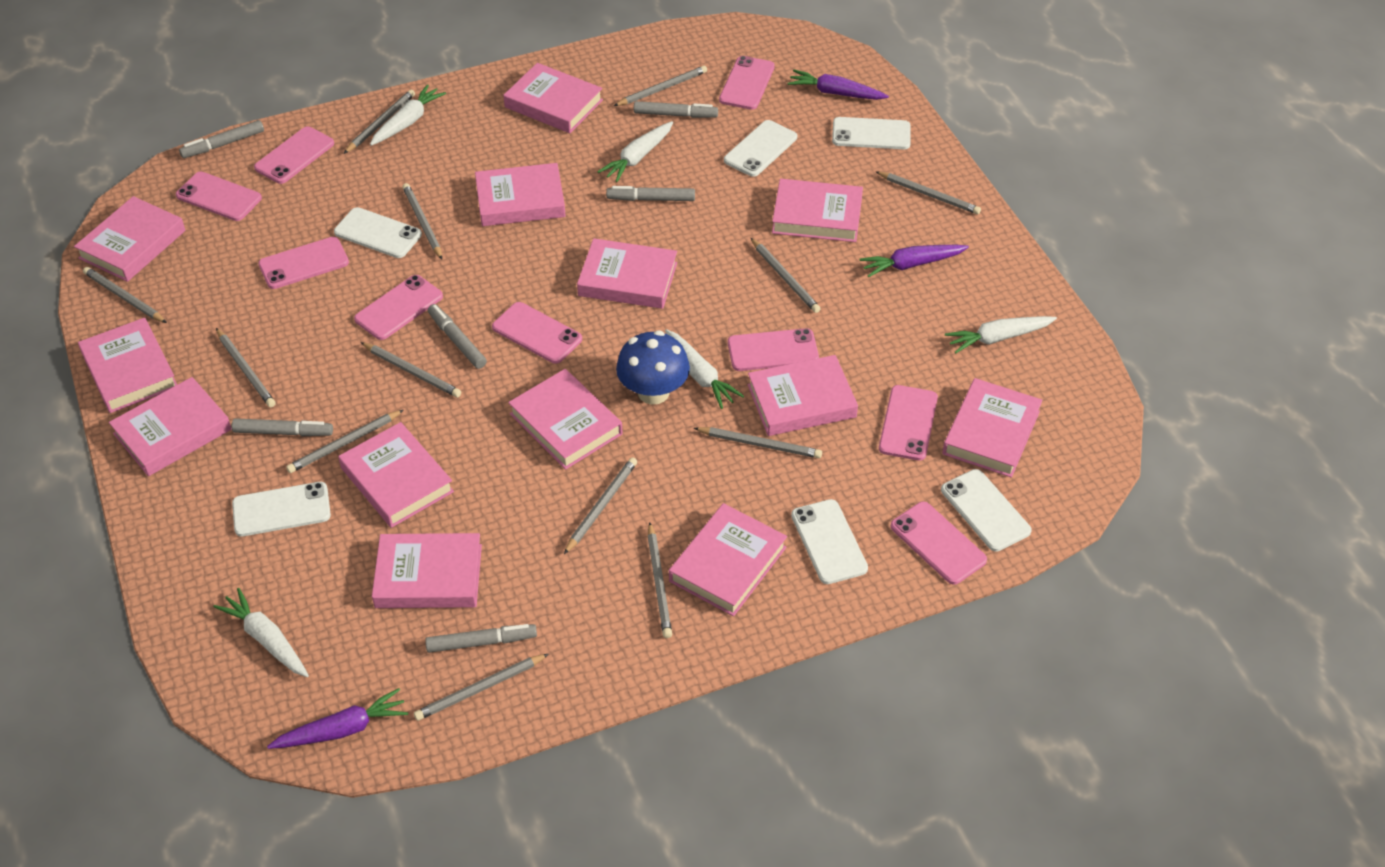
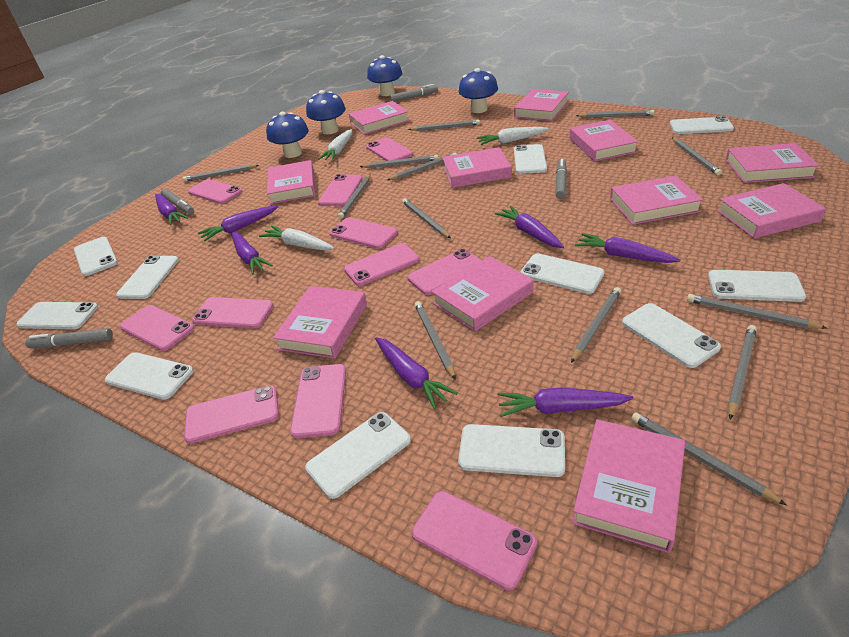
blue mushroom: [616,331,690,405] = 1 -> [266,112,309,158] [306,90,346,134] [367,55,403,96] [459,68,498,113] = 4
grey marker: [179,120,264,158] [232,418,333,436] [425,624,537,653] [428,304,487,369] [606,186,695,201] [634,101,718,118] = 6 -> [25,328,113,348] [161,189,194,214] [390,84,438,102] [555,159,567,199] = 4
pink book: [74,196,186,282] [78,318,177,413] [109,377,232,476] [338,422,454,528] [372,533,482,608] [475,163,566,226] [503,63,603,133] [508,369,623,470] [577,238,677,309] [669,503,787,616] [748,355,858,436] [772,179,863,242] [942,378,1043,478] = 13 -> [267,160,316,204] [273,286,367,359] [349,101,409,135] [431,256,534,331] [442,147,512,188] [514,89,569,121] [569,120,639,161] [572,419,685,553] [610,175,703,225] [717,183,826,238] [726,143,819,183] = 11
pink phone: [176,172,262,221] [254,126,334,184] [258,237,349,289] [354,275,443,340] [492,302,582,364] [719,56,775,110] [728,328,819,371] [879,385,938,461] [891,502,987,585] = 9 -> [120,305,194,351] [184,385,279,444] [188,179,243,204] [192,297,274,328] [290,364,346,438] [318,174,363,206] [330,217,398,249] [344,243,419,286] [366,137,413,161] [407,249,482,295] [412,491,537,590] = 11
purple carrot: [267,688,408,749] [788,70,889,100] [859,245,969,278] = 3 -> [155,194,188,226] [198,206,278,242] [231,232,273,275] [375,337,458,409] [495,206,564,248] [497,387,633,417] [575,233,681,263] = 7
white carrot: [213,588,309,677] [370,84,446,146] [597,121,673,182] [665,329,744,409] [945,316,1057,354] = 5 -> [259,226,334,250] [318,129,352,160] [477,127,549,145] = 3
white phone: [232,482,331,537] [334,207,422,258] [724,120,797,177] [791,499,868,584] [832,117,911,149] [941,469,1032,552] = 6 -> [16,302,98,330] [74,237,118,276] [105,352,194,400] [116,255,179,299] [305,412,411,499] [458,424,565,477] [514,144,547,174] [521,253,605,294] [622,303,721,368] [670,116,734,134] [708,270,806,302] = 11

